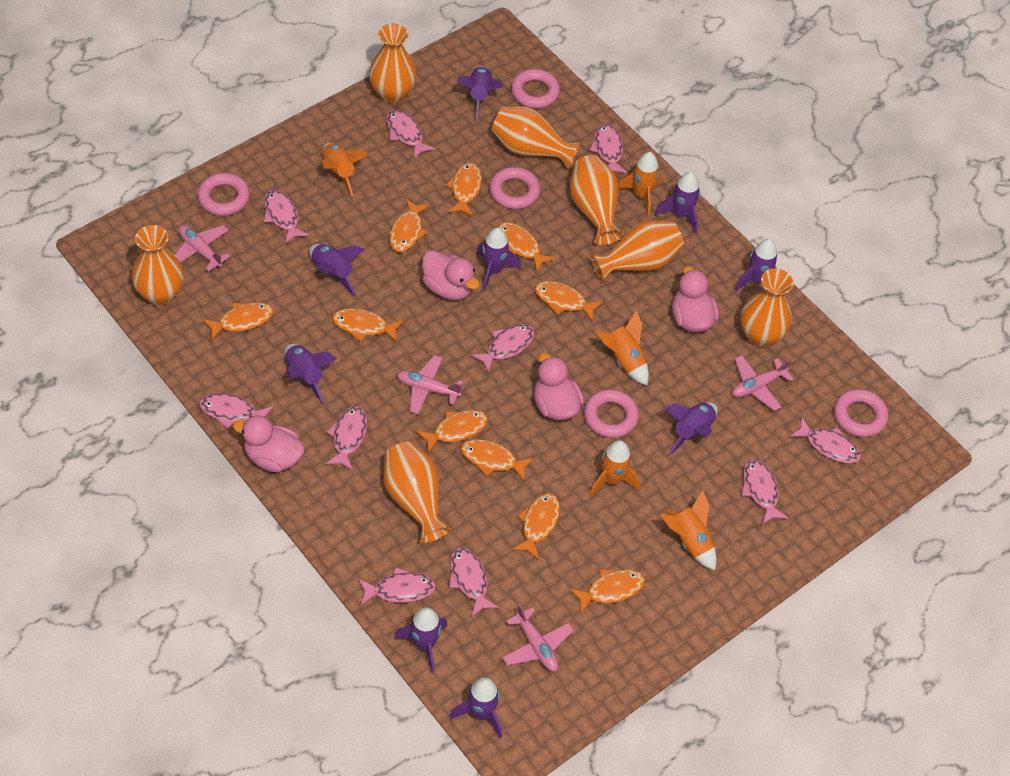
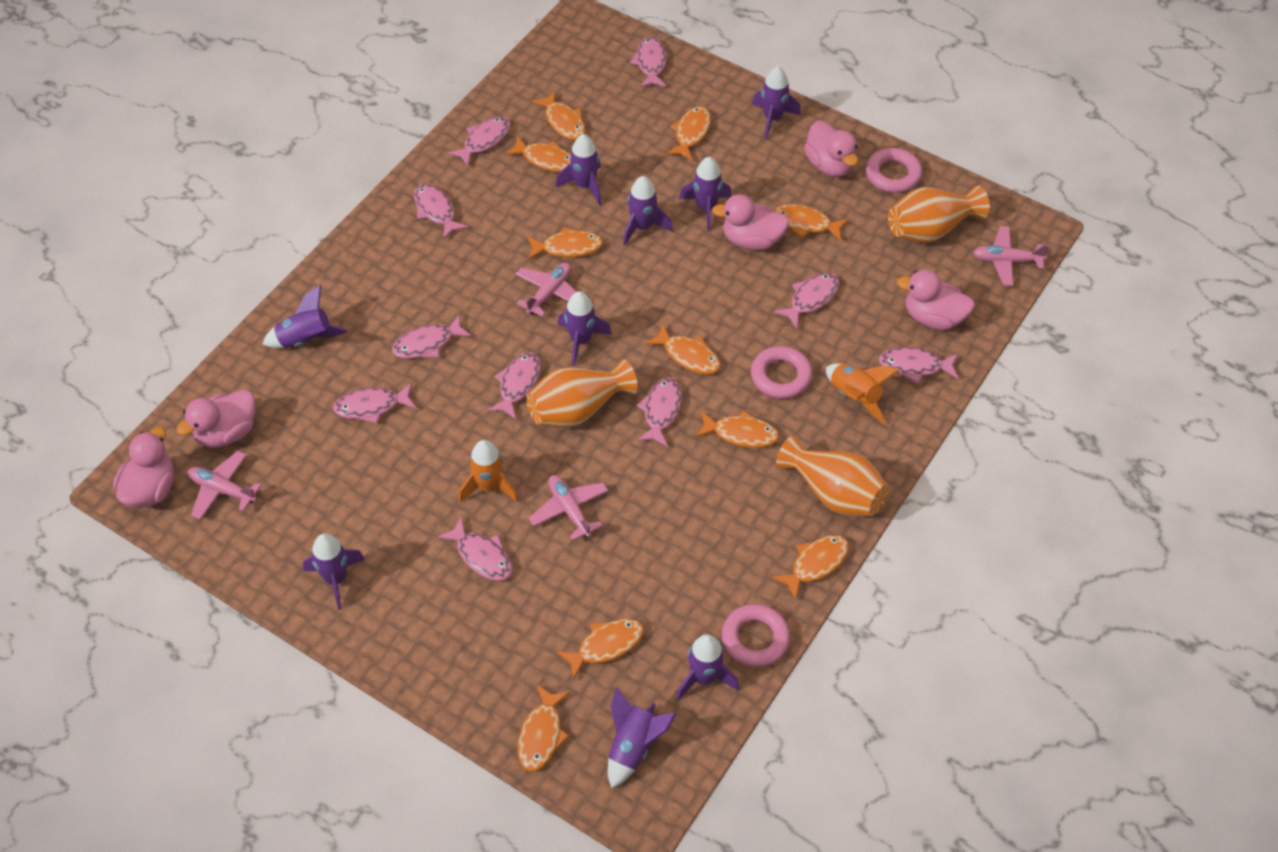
orange rocket: [321,142,368,196] [589,440,641,496] [596,310,649,386] [618,152,662,216] [661,491,717,570] = 5 -> [459,440,519,502] [826,363,899,423] = 2
orange vase: [132,225,184,306] [369,23,417,103] [383,442,451,543] [491,106,581,169] [570,155,624,245] [590,220,684,283] [740,268,794,347] = 7 -> [526,359,638,428] [776,435,889,516] [888,186,990,243] = 3
pink duck: [233,415,305,472] [422,250,480,300] [534,353,584,420] [672,266,719,332] = 4 -> [113,427,174,508] [176,390,255,448] [712,194,789,250] [804,120,858,177] [897,270,975,330] = 5
pink ring: [197,173,250,216] [490,167,540,209] [511,69,560,109] [584,389,639,438] [834,389,888,437] = 5 -> [722,604,790,667] [751,346,812,399] [866,148,922,193] = 3

